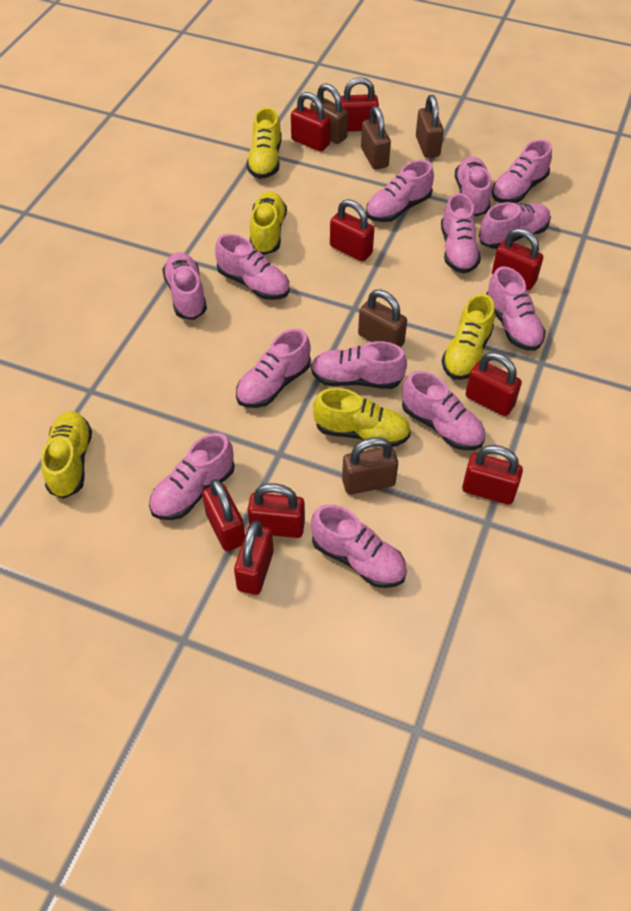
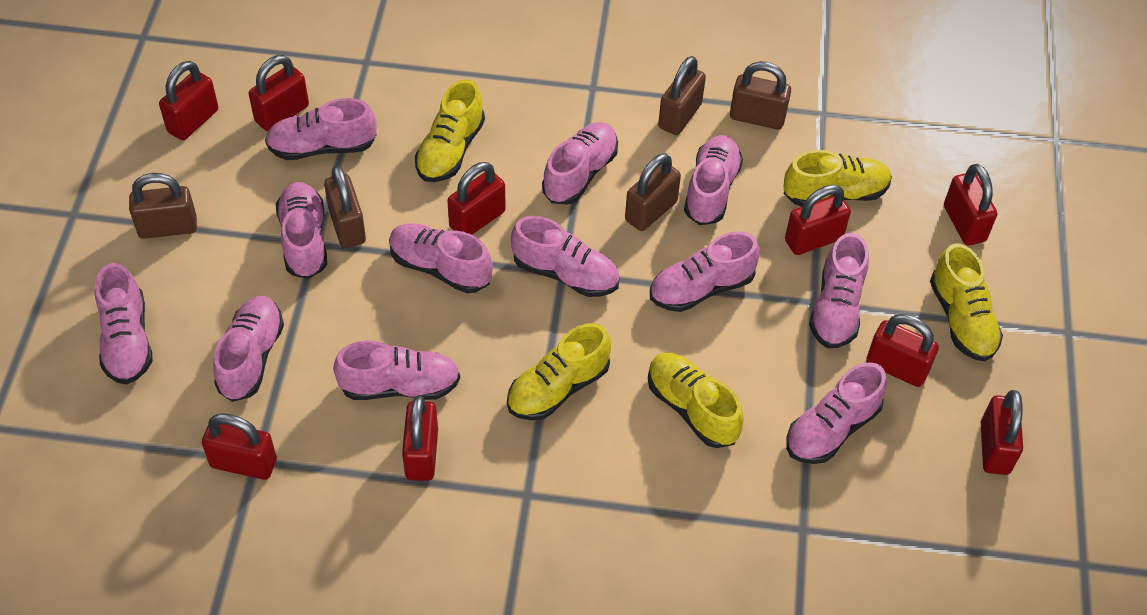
pink shoe: [149,433,235,520] [162,252,207,320] [215,234,290,300] [236,329,311,408] [311,341,407,389] [311,504,407,588] [366,160,434,222] [402,371,485,450] [441,193,481,274] [455,156,492,217] [479,202,551,249] [486,266,546,351] [492,140,552,203] = 13 -> [95,263,153,385] [213,296,284,402] [265,98,376,160] [276,182,327,279] [333,341,460,400] [389,223,493,293] [511,216,620,297] [542,122,618,205] [650,231,760,312] [684,135,743,225] [786,362,887,464] [809,233,869,348] = 12

